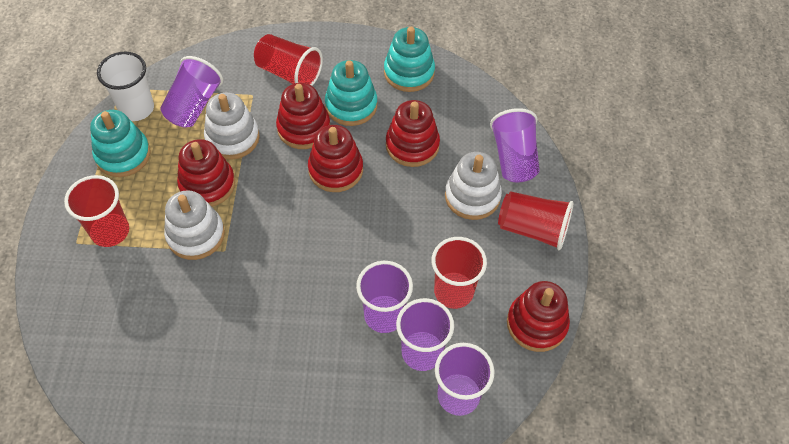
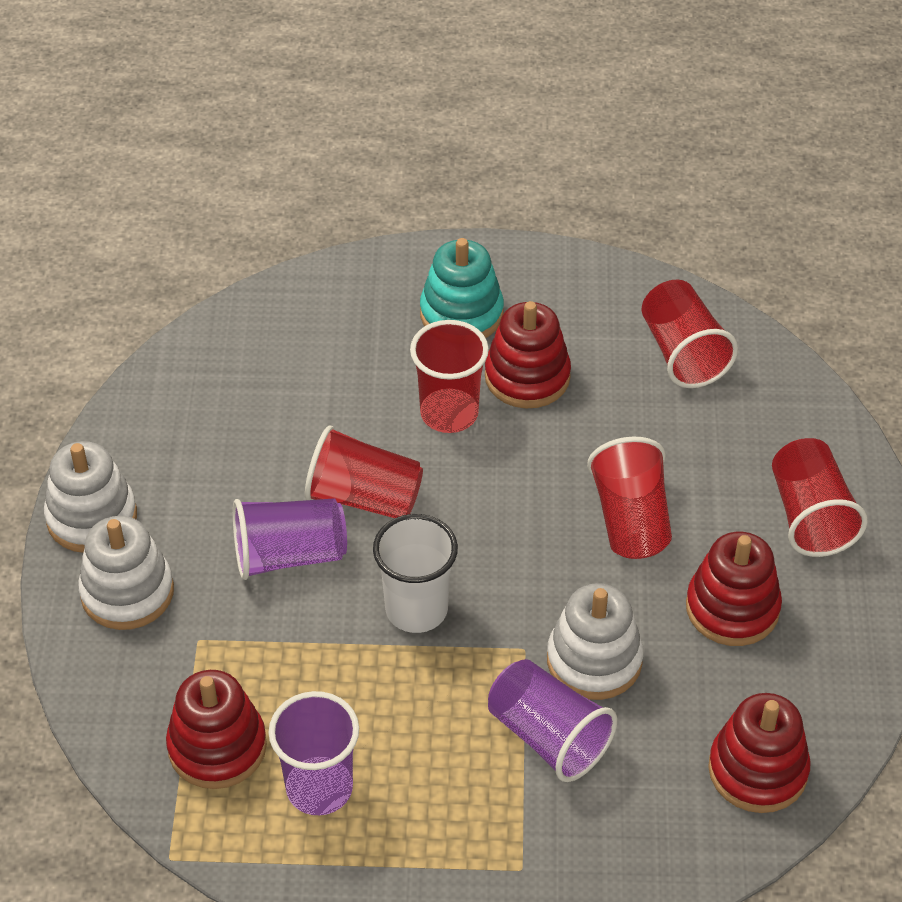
purple cup: [160,56,223,128] [356,261,413,333] [396,298,454,371] [435,343,494,416] [490,108,540,182] = 5 -> [233,498,347,580] [268,691,359,815] [488,659,617,782] = 3
red cup: [64,175,129,247] [254,34,323,86] [431,237,487,309] [498,191,573,250] = 4 -> [305,426,423,518] [410,320,489,433] [587,437,672,559] [642,280,738,388] [772,438,868,557] = 5
red stacking toy: [177,139,235,207] [276,83,330,149] [308,125,363,192] [386,100,440,167] [507,281,570,352] = 5 -> [166,670,267,789] [485,301,571,408] [686,532,782,646] [708,693,811,813] = 4
turquoise stacking toy: [90,110,151,177] [325,60,377,126] [384,27,435,92] = 3 -> [420,238,504,338] = 1

